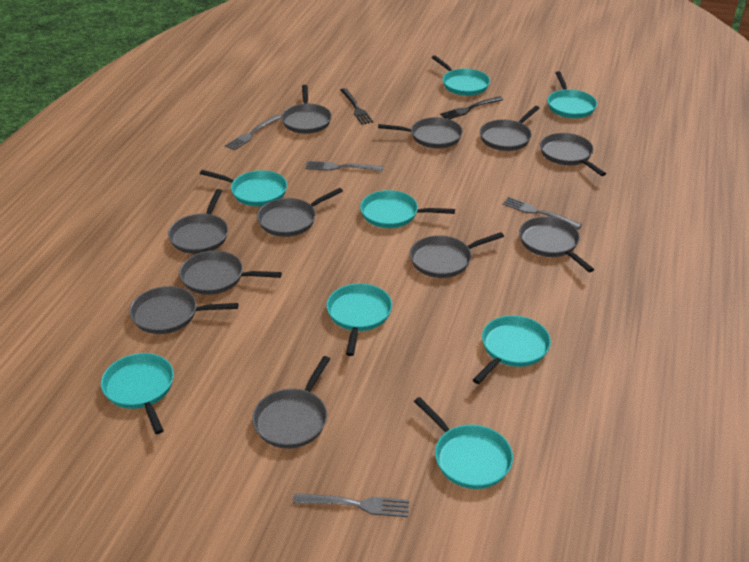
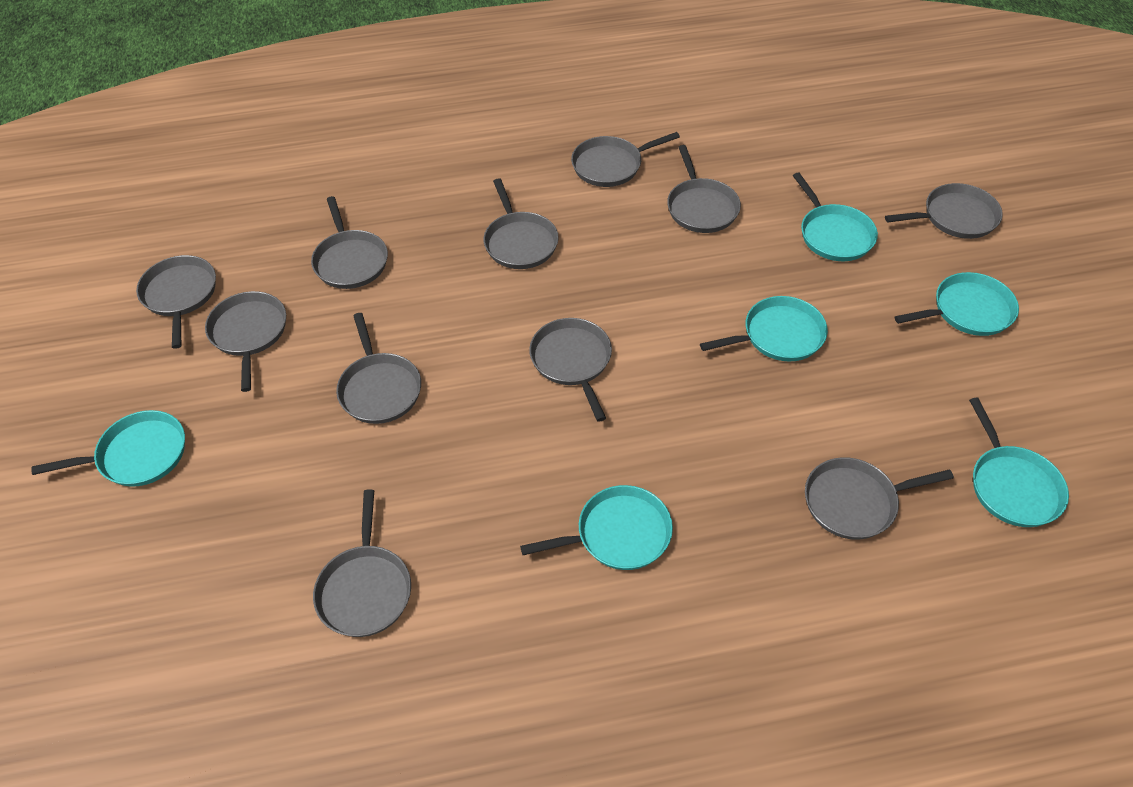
black fork: [340,88,373,125] [440,96,503,119] = 2 -> none = 0
grey fork: [225,115,281,150] [293,493,409,517] [305,161,383,171] [502,197,582,229] = 4 -> none = 0
turquoise pan: [101,353,174,434] [200,170,287,206] [327,283,392,356] [360,190,455,228] [414,397,513,489] [432,55,490,96] [473,315,551,384] [547,71,597,118] = 8 -> [31,410,185,487] [520,485,673,570] [700,296,828,362] [793,173,878,261] [894,272,1019,336] [969,398,1069,527] = 6

